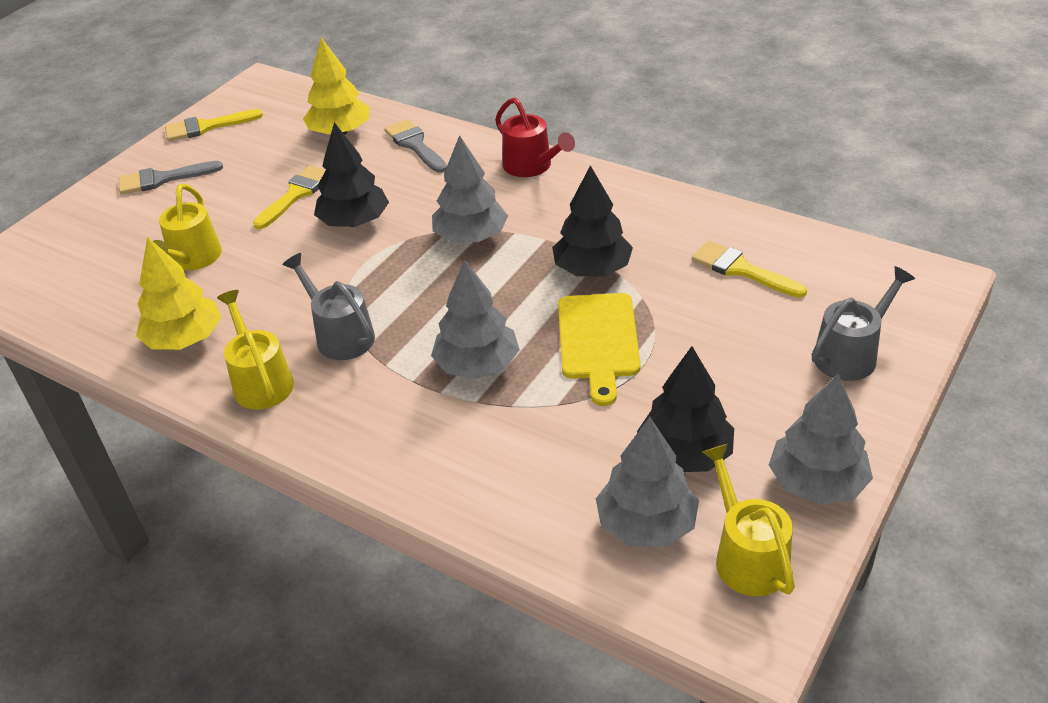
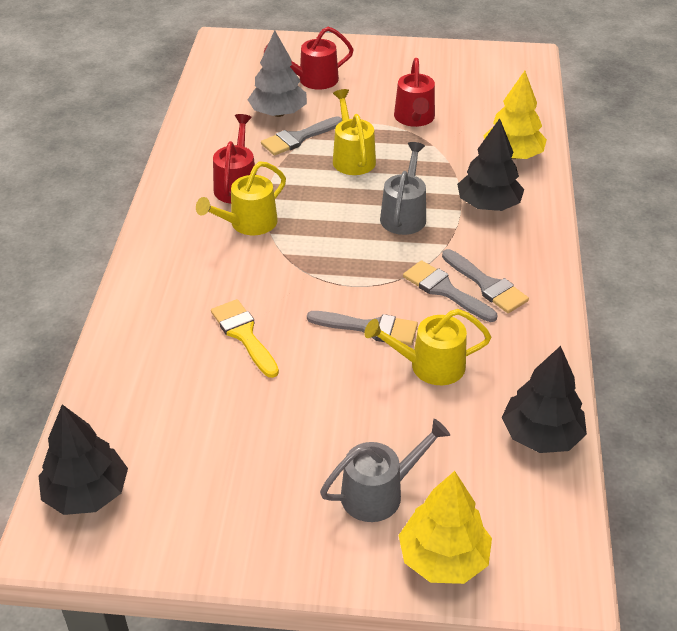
grey brush: [119,161,223,195] [384,119,447,173] = 2 -> [261,116,342,156] [307,311,418,346] [403,260,497,322] [442,249,529,313] = 4
grey tree: [431,260,520,379] [432,135,508,242] [596,417,699,547] [769,374,873,505] = 4 -> [248,30,307,117] = 1
red watering can: [495,98,575,177] = 1 -> [213,114,256,204] [264,27,354,90] [394,58,435,127] = 3
yellow brush: [165,109,263,141] [253,165,326,229] [692,241,807,298] = 3 -> [211,299,279,378] = 1
yellow cutting board: [558,293,640,406] = 1 -> none = 0

